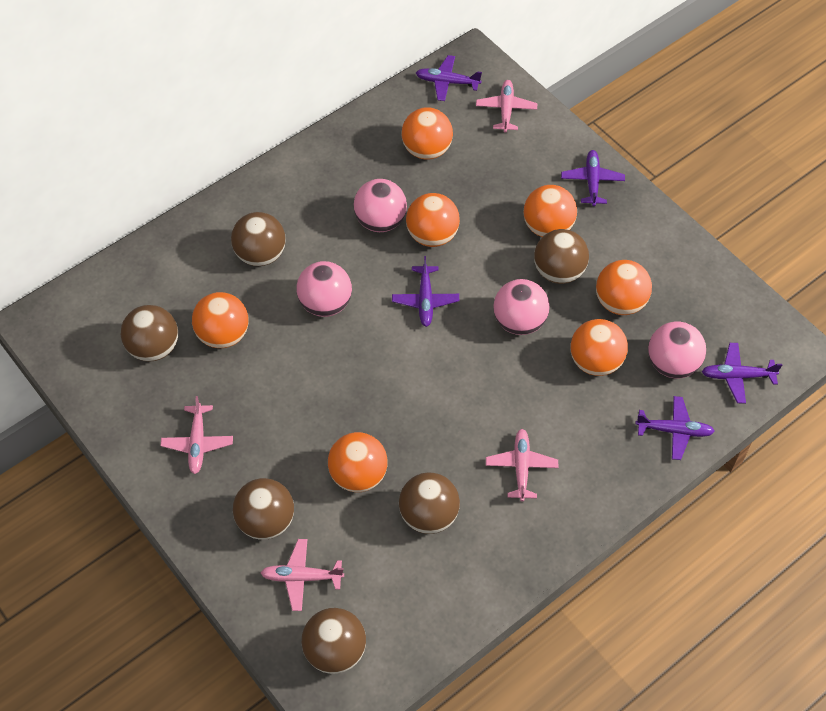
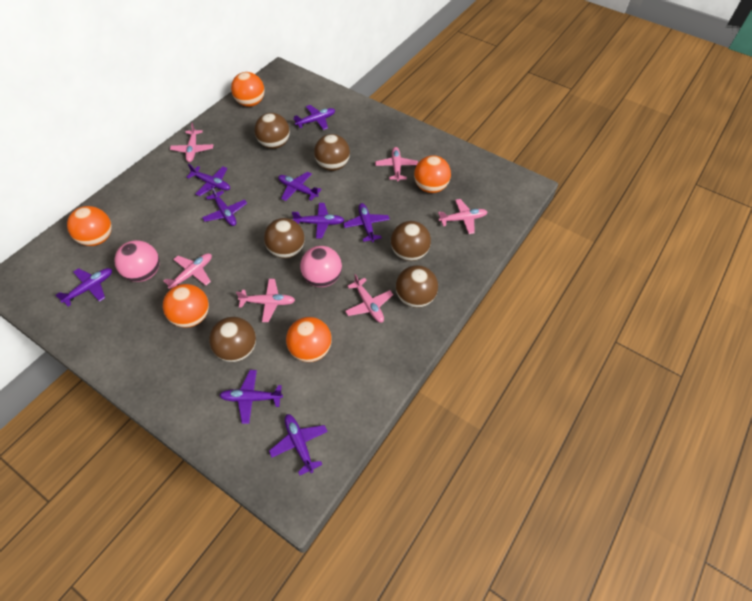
orange ball: [192,292,249,348] [328,432,388,492] [402,107,453,160] [406,193,460,247] [523,185,577,237] [570,319,628,376] [596,260,652,315] = 7 -> [67,206,112,246] [163,284,209,328] [231,72,265,107] [286,317,332,362] [414,155,451,193] = 5
pink ball: [296,261,352,317] [354,179,407,232] [493,279,550,335] [648,322,706,378] = 4 -> [114,240,160,282] [300,246,342,287] = 2
pink plane: [161,396,233,474] [261,539,344,611] [476,80,537,132] [486,429,558,502] = 4 -> [163,253,212,289] [170,122,213,162] [236,279,295,322] [345,274,393,323] [375,147,418,181] [438,199,487,234] = 6
purple plane: [392,256,459,327] [416,55,482,101] [561,150,625,206] [635,396,715,460] [702,343,782,403] = 5 -> [55,268,112,307] [187,164,230,196] [202,186,247,226] [220,370,283,424] [269,414,328,476] [278,172,322,201] [292,203,344,239] [293,105,335,130] [343,203,390,242] = 9

